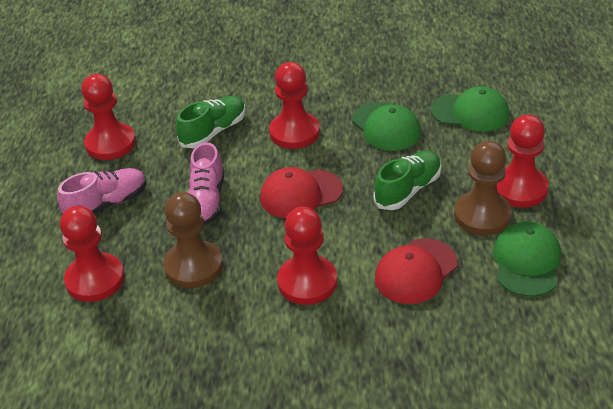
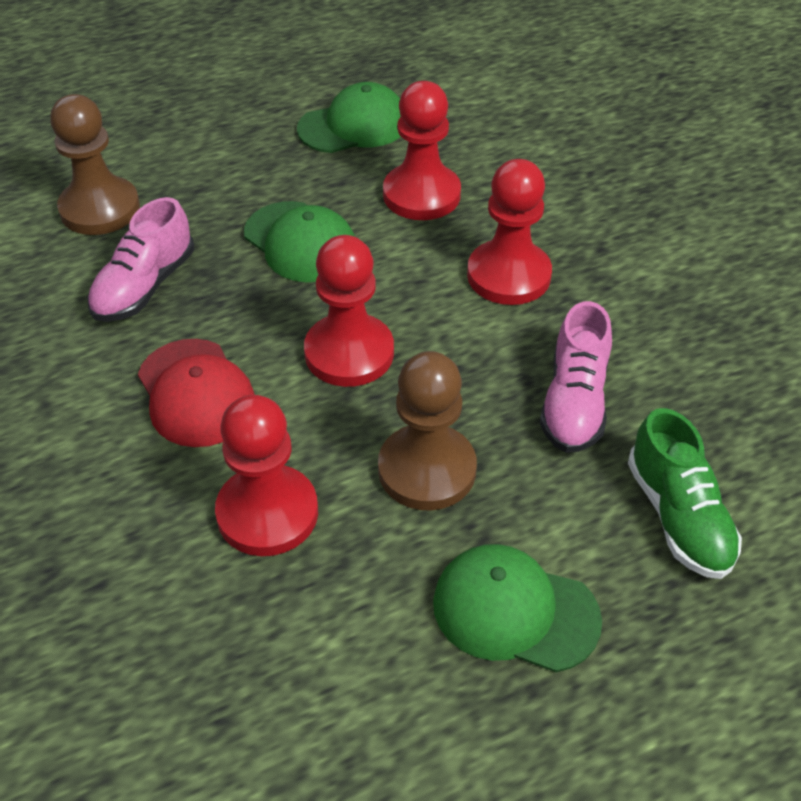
green shoe: [176,96,246,148] [373,151,441,210] = 2 -> [628,408,742,579] = 1
red cap: [260,167,343,218] [375,238,458,304] = 2 -> [138,339,255,447] = 1
red pawn: [60,206,124,302] [81,74,136,160] [269,62,320,149] [277,207,337,305] [497,115,549,208] = 5 -> [215,395,318,556] [304,235,394,387] [383,81,461,220] [467,159,552,305] = 4

